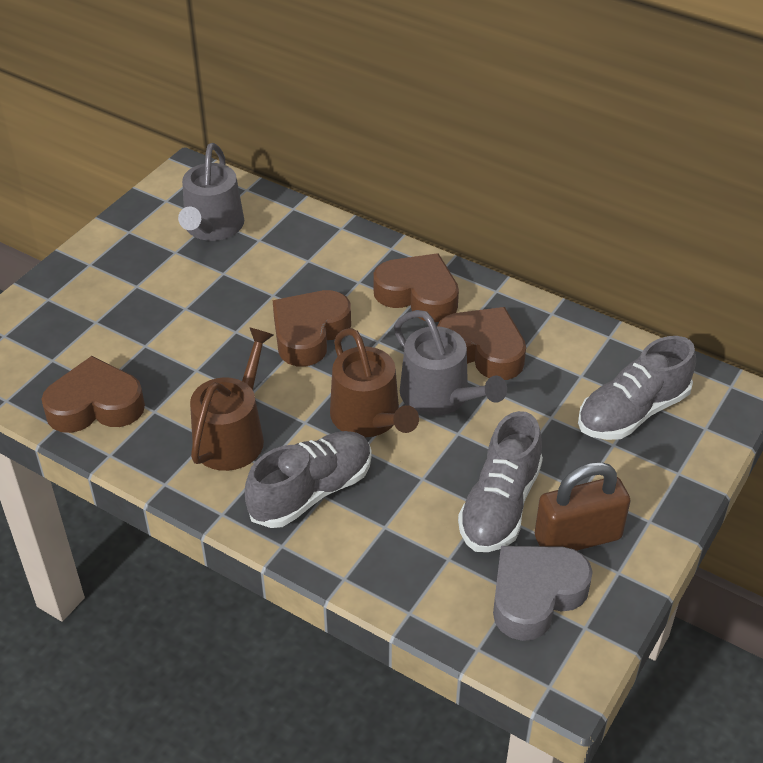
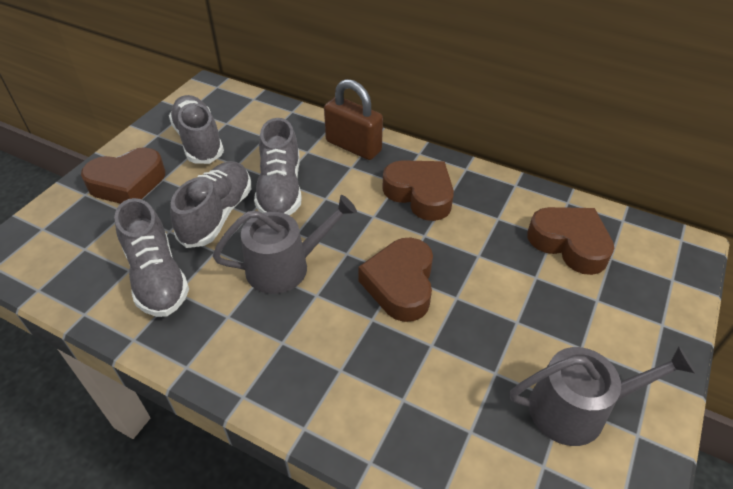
brown watering can: [190,327,273,471] [330,328,419,437] = 2 -> none = 0
grey heart: [493,546,593,641] = 1 -> none = 0
grey shoe: [245,431,372,528] [458,411,543,552] [578,336,696,440] = 3 -> [114,198,189,317] [169,95,224,164] [170,161,251,248] [254,118,302,215] = 4

